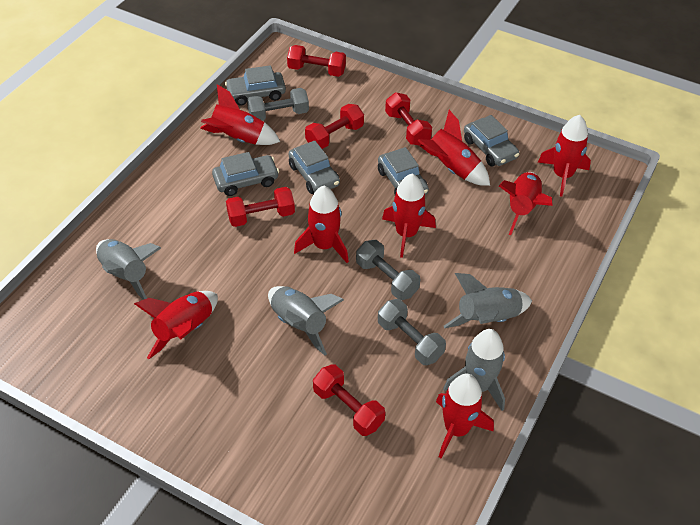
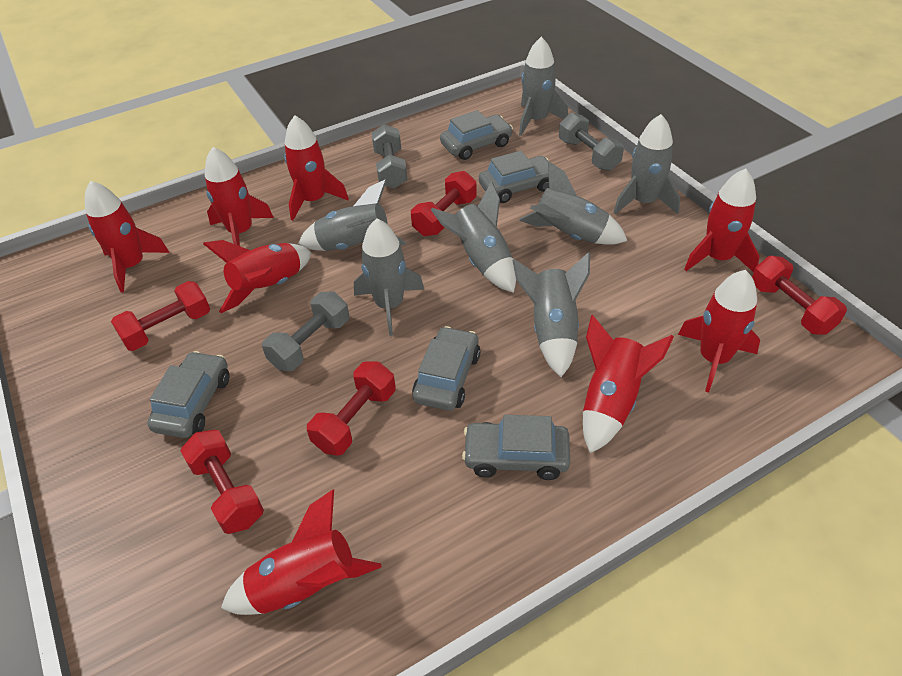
grey rocket: [96,239,161,300] [268,286,344,356] [443,329,505,411] [444,273,532,328] = 4 -> [298,179,407,251] [354,218,424,336] [431,181,516,293] [512,252,590,377] [519,37,568,136] [519,161,627,245] [614,114,680,214] = 7

